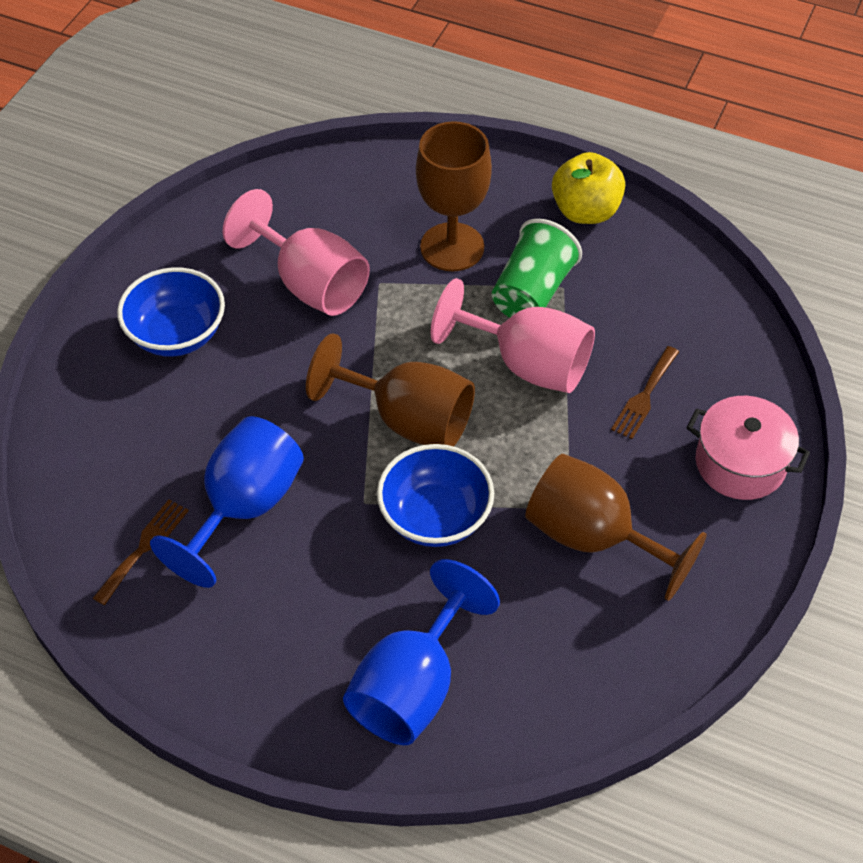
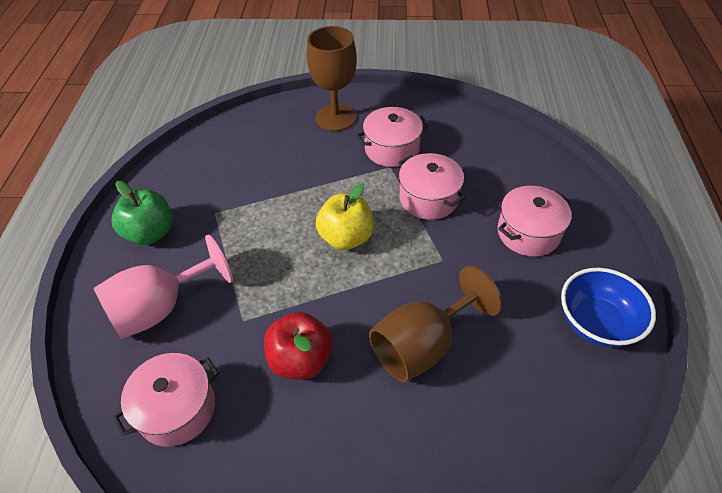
blue bowl: [117,267,225,357] [377,444,494,547] = 2 -> [561,268,656,347] = 1
blue goblet: [150,416,304,588] [343,559,500,745] = 2 -> none = 0
brown fork: [93,499,189,605] [611,346,679,439] = 2 -> none = 0
brown goblet: [306,333,475,447] [416,121,492,271] [525,454,707,601] = 3 -> [307,26,357,131] [369,266,502,382] = 2
green apple: none = 0 -> [112,181,173,245] = 1
green cup: [492,219,582,317] = 1 -> none = 0
pink goblet: [223,189,370,316] [431,278,595,393] = 2 -> [94,234,233,339] = 1
pink pot: [687,396,810,500] = 1 -> [113,353,219,447] [356,107,429,167] [398,153,466,220] [498,186,572,257] = 4
red apple: none = 0 -> [264,312,332,380] = 1

